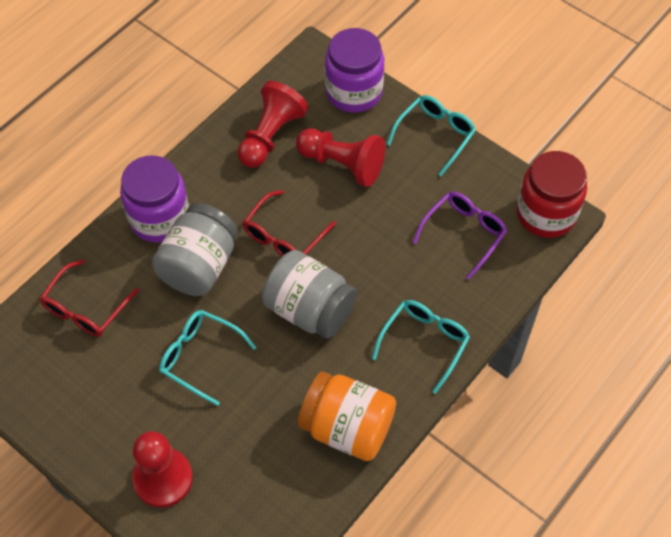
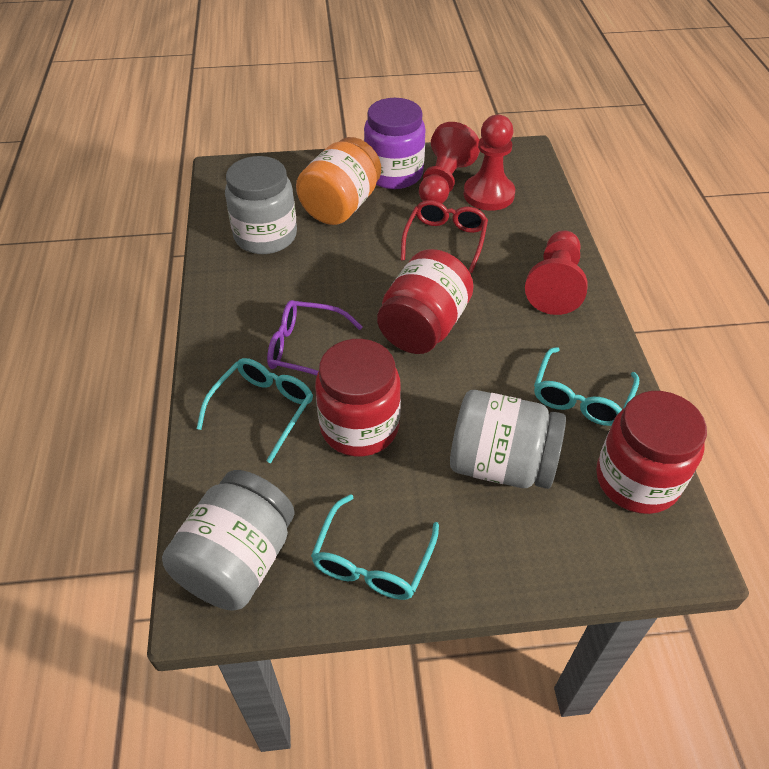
grey jar: [152,203,238,296] [262,250,357,339] = 2 -> [162,470,295,611] [225,156,297,254] [450,390,566,489] = 3
purple jar: [120,155,189,242] [325,28,384,113] = 2 -> [364,98,425,189] = 1
red glasses: [39,260,139,337] [243,190,336,256] = 2 -> [401,200,488,273] = 1
red jar: [517,151,587,238] = 1 -> [315,339,401,456] [377,249,474,354] [596,391,707,514] = 3

